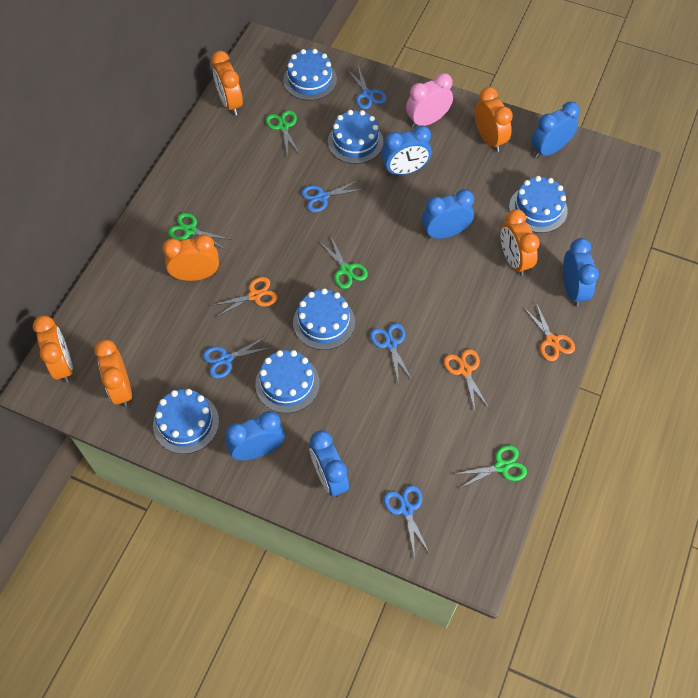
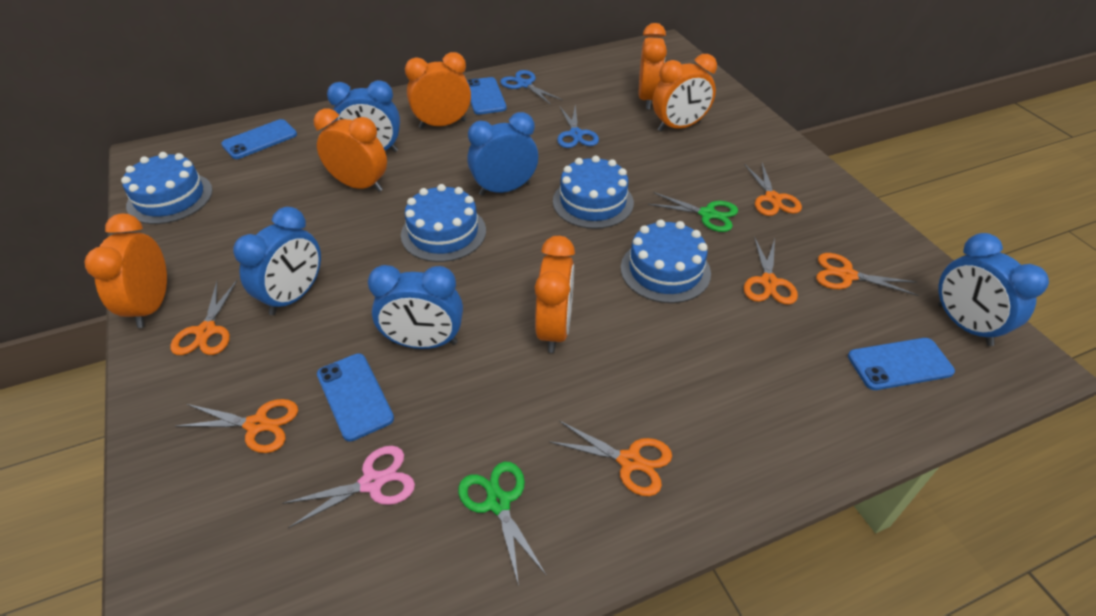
blue cake: [153,389,219,454] [255,350,320,413] [283,49,337,101] [293,288,355,350] [328,110,383,164] [509,176,568,233] = 6 -> [121,152,213,224] [401,184,486,262] [553,155,634,229] [621,219,711,303] = 4
blue clock: [225,411,285,461] [309,430,349,497] [381,125,432,176] [422,189,474,239] [531,102,580,158] [563,238,599,307] = 6 -> [233,207,321,315] [327,80,400,152] [368,265,463,349] [467,112,538,196] [938,233,1049,346] = 5
blue phone: none = 0 -> [221,119,297,159] [317,354,394,441] [467,77,507,115] [848,338,955,390] = 4
blue scissors: [203,336,270,379] [301,180,364,212] [347,66,386,109] [370,323,412,385] [384,485,430,558] = 5 -> [500,70,563,105] [557,105,599,148] = 2
green scissors: [168,213,232,249] [266,110,300,157] [320,235,368,289] [455,445,527,488] = 4 -> [458,462,547,586] [648,192,738,232] = 2
orange scissors: [210,277,277,317] [444,349,489,410] [523,302,575,361] = 3 -> [170,279,238,355] [176,399,298,453] [549,421,672,496] [744,237,798,305] [745,163,802,216] [816,253,919,296] = 6
pink clock: [406,73,453,128] = 1 -> none = 0
pink scissors: none = 0 -> [282,446,415,528] = 1

